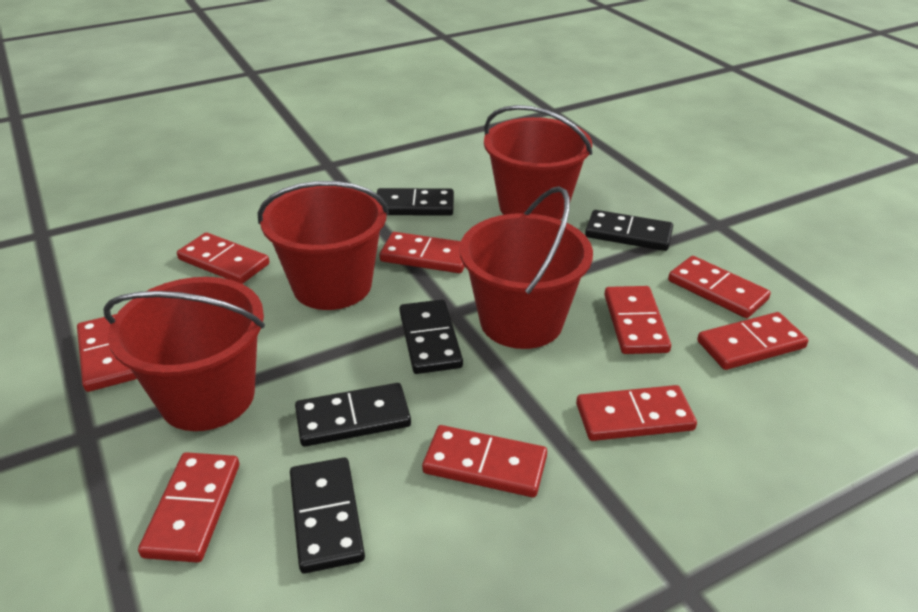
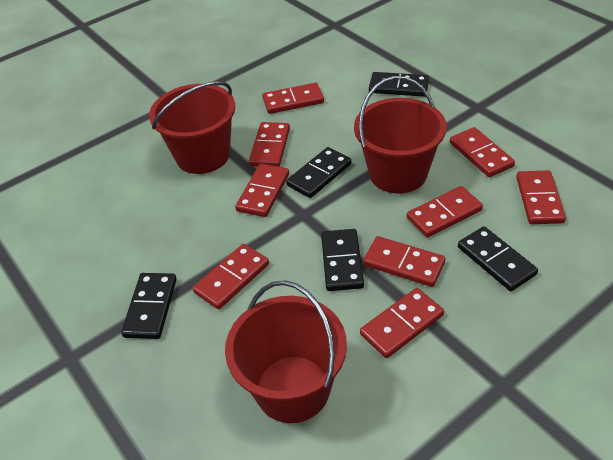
red bucket: [103,277,265,431] [258,181,389,310] [460,186,593,349] [484,105,593,220] = 4 -> [149,81,235,174] [225,280,347,423] [354,76,447,193] = 3

